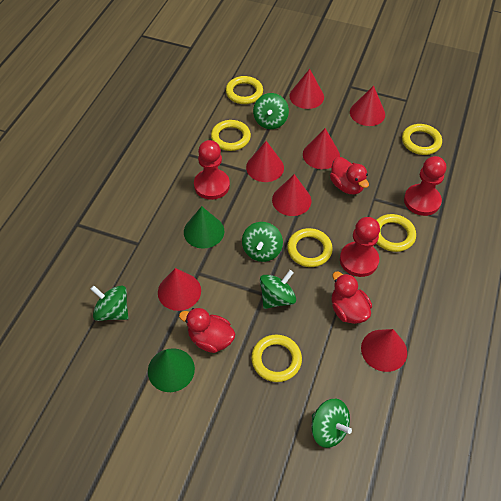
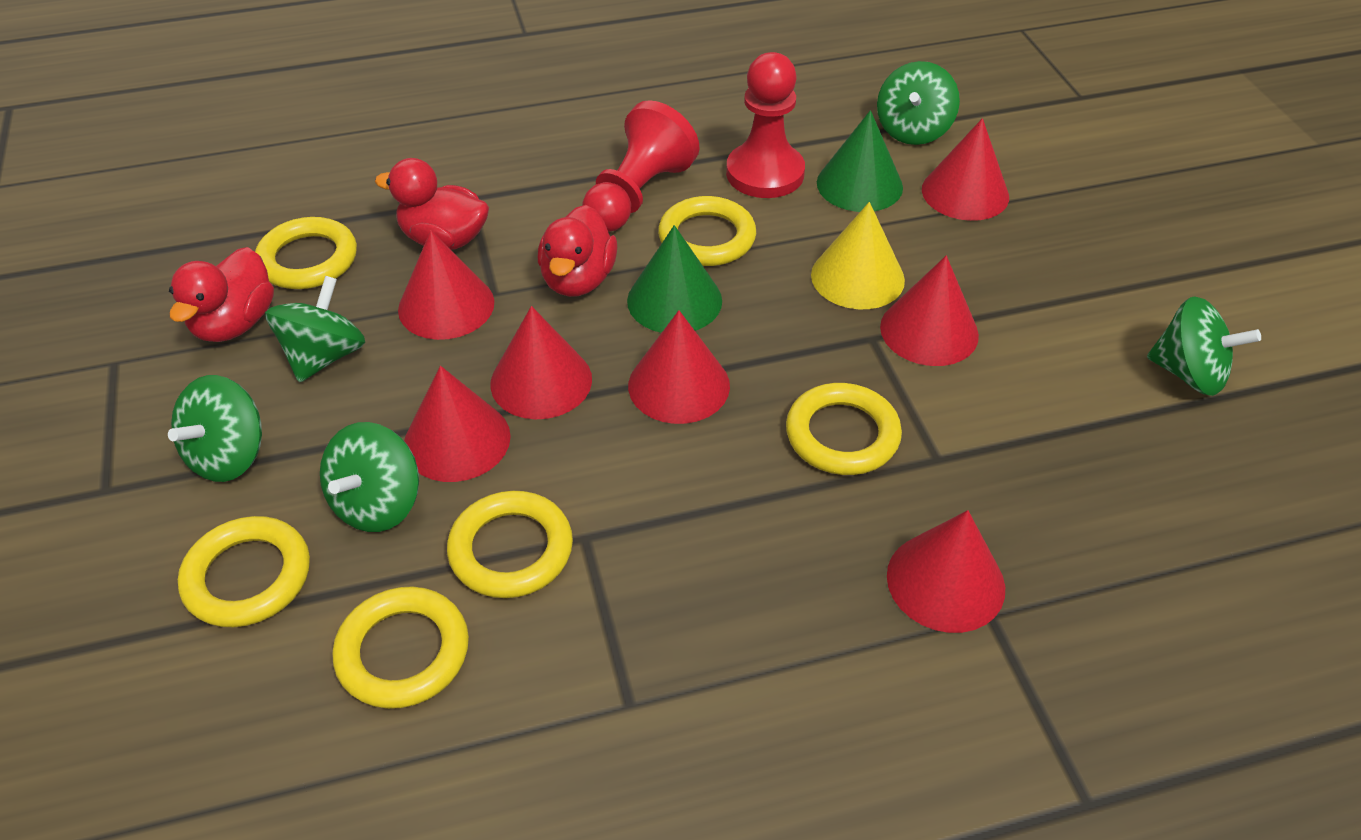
red pawn: [194,140,230,200] [340,217,380,277] [404,156,446,216] = 3 -> [582,100,700,232] [726,52,805,198] = 2
yellow cone: none = 0 -> [811,202,905,309] = 1

